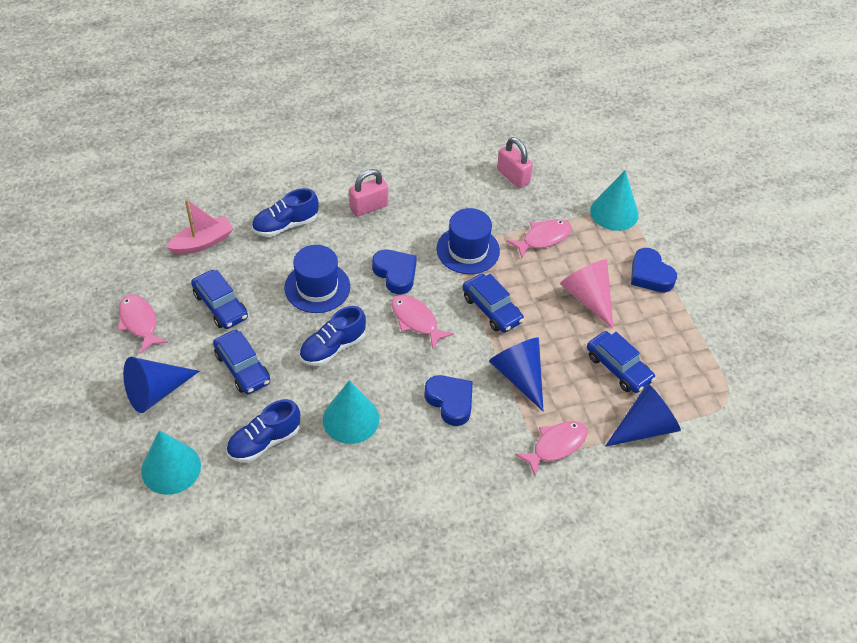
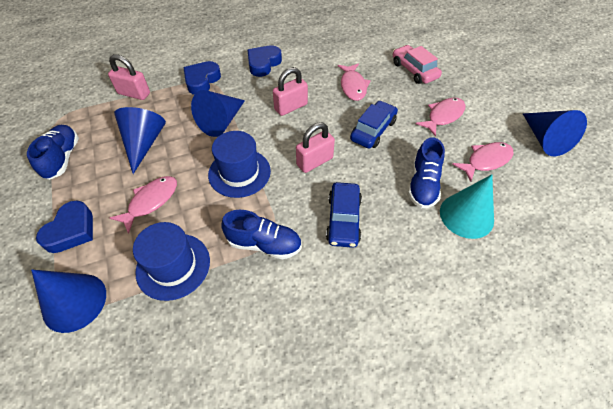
blue car: [191,270,248,329] [213,330,270,394] [462,274,524,333] [587,331,656,393] = 4 -> [326,182,362,248] [350,100,398,148] = 2
blue cone: [123,357,200,413] [489,338,544,412] [605,384,681,447] = 3 -> [31,270,106,333] [114,107,166,174] [191,90,245,137] [523,110,587,156] = 4
pink boat: [166,199,234,255] = 1 -> none = 0
pink car: none = 0 -> [393,45,442,84] = 1
pink cone: [560,259,613,329] = 1 -> none = 0
pink padlock: [349,169,388,216] [497,137,533,188] = 2 -> [108,54,150,100] [273,67,308,116] [296,122,335,173] = 3
turquoise cone: [141,430,201,495] [323,380,379,444] [590,170,639,231] = 3 -> [440,174,494,239] = 1

